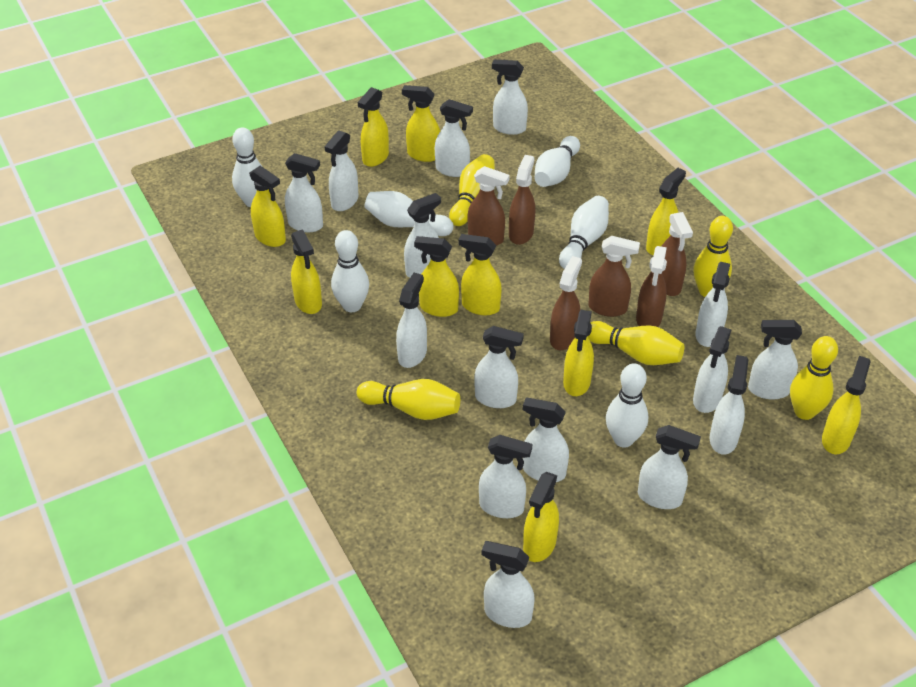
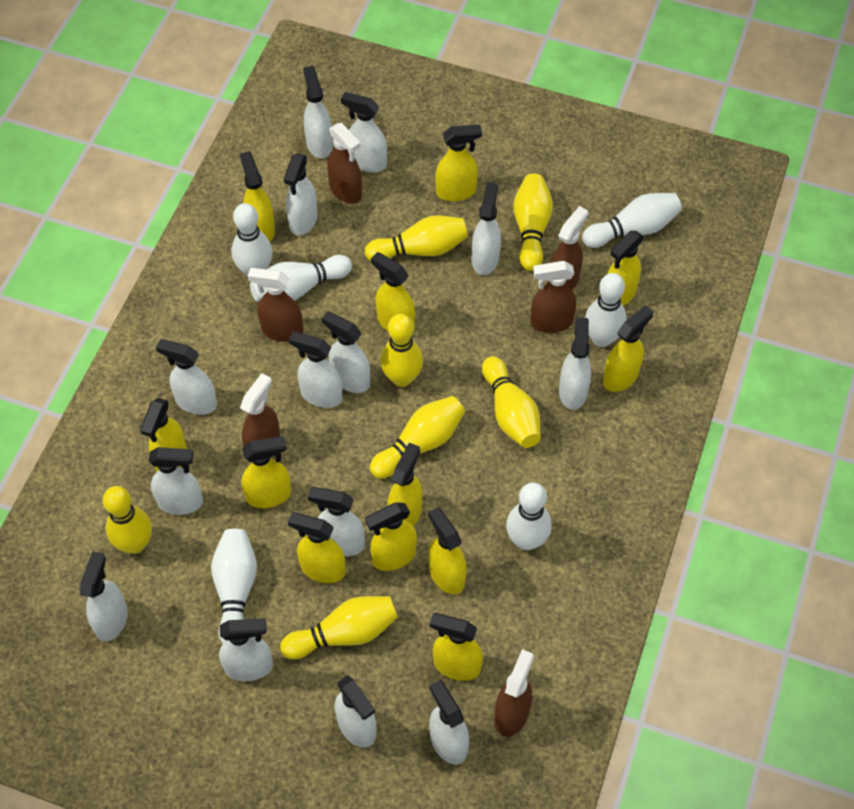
white spray bottle: [285,153,323,232] [325,130,359,211] [396,273,427,368] [404,193,441,278] [435,99,473,177] [474,326,524,408] [479,435,532,518] [482,541,535,628] [492,60,528,135] [522,397,569,482] [638,425,701,509] [693,326,731,413] [695,262,730,347] [710,355,748,455] [748,320,802,399] = 15 -> [80,551,128,642] [149,447,203,515] [156,339,217,415] [219,618,273,681] [284,154,317,236] [289,332,343,408] [303,66,333,159] [308,487,365,556] [321,311,370,393] [335,675,376,748] [341,92,387,172] [429,680,469,765] [472,182,501,275] [559,317,591,410] = 14
yellow bowling pin: [357,379,460,420] [449,154,495,226] [588,321,684,365] [693,216,733,297] [790,336,838,420] = 5 -> [103,486,152,554] [280,596,398,659] [365,215,468,261] [370,396,465,479] [380,314,423,387] [482,356,541,448] [513,173,553,271] = 7
yellow spray bottle: [249,166,286,247] [291,229,322,314] [358,87,389,167] [402,85,440,162] [414,236,459,317] [459,234,502,315] [523,472,559,562] [563,310,594,396] [646,168,686,256] [822,356,871,454] = 10 -> [140,398,187,472] [240,152,275,241] [242,436,291,508] [288,512,346,583] [365,502,417,571] [371,252,415,332] [387,443,422,526] [428,507,467,594] [430,613,483,681] [435,125,482,201] [603,305,653,392] [607,231,644,306] = 12

